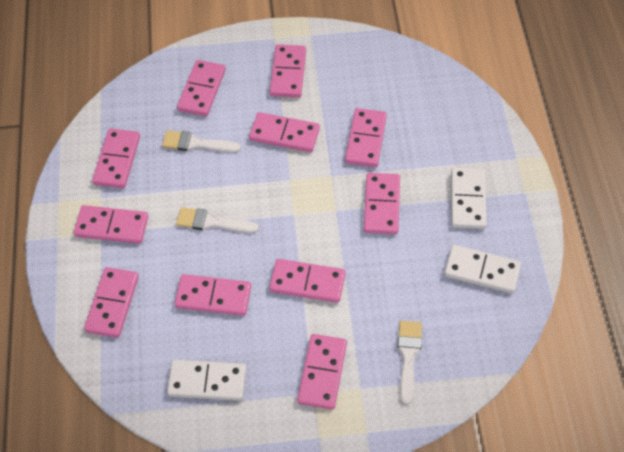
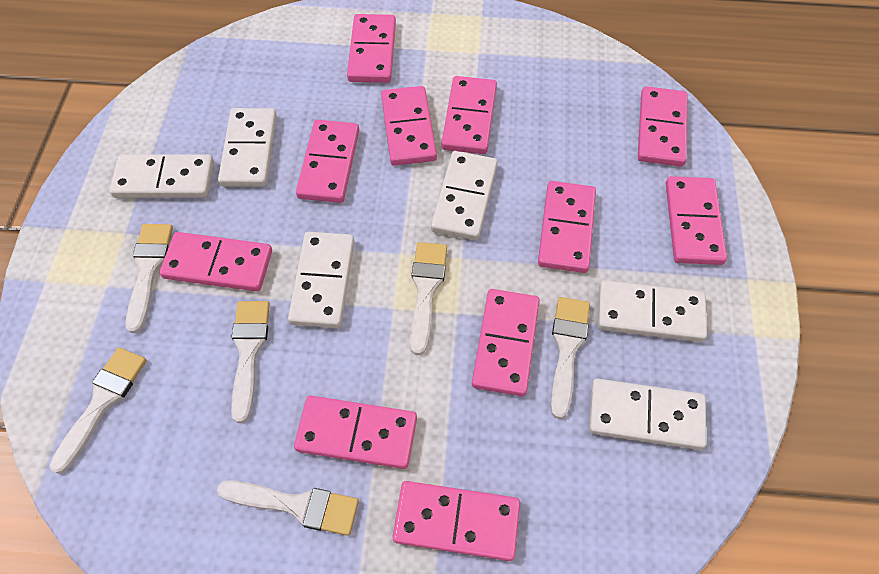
white brush: [162,130,241,153] [176,207,259,233] [397,321,422,405] = 3 -> [50,347,147,474] [126,224,173,333] [217,480,359,536] [231,301,270,423] [410,242,447,355] [551,297,590,419] = 6
white domino: [167,360,246,401] [444,245,521,294] [451,168,487,229] = 3 -> [110,154,214,198] [218,108,277,187] [288,232,355,328] [431,151,498,240] [589,378,706,450] [598,280,707,342] = 6

